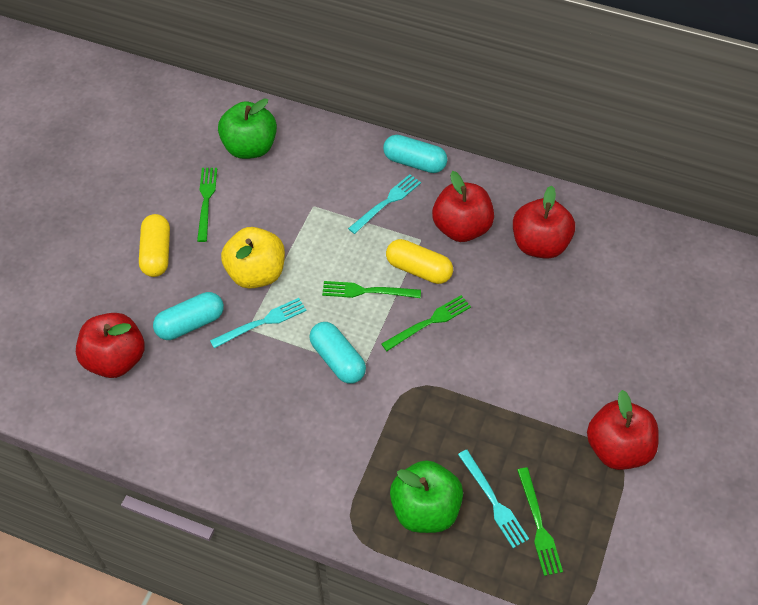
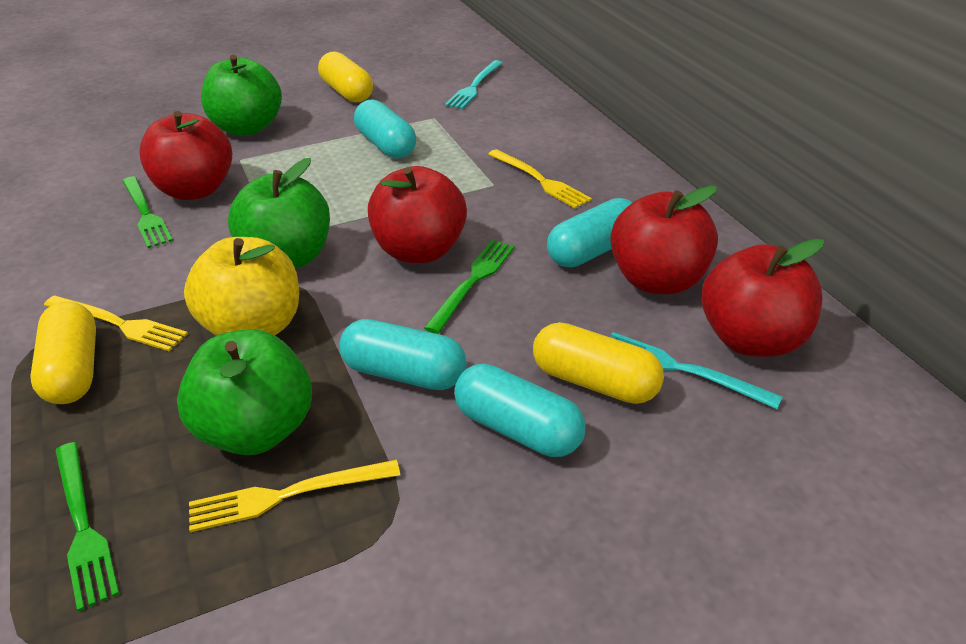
green apple: [218,98,277,159] [390,460,463,533] = 2 -> [177,329,312,455] [201,55,282,136] [228,158,330,269] = 3
green fork: [197,168,217,242] [322,281,421,298] [381,295,471,351] [517,467,563,576] = 4 -> [55,442,119,612] [123,176,173,248] [424,240,515,334] = 3
turquoise capsule: [153,292,224,340] [309,322,366,384] [383,135,447,173] = 3 -> [339,319,467,390] [354,99,416,159] [454,364,586,457] [547,198,632,267] = 4
turquoise fork: [210,298,306,348] [348,174,421,234] [458,449,529,548] = 3 -> [445,60,503,109] [611,332,783,409] = 2
yellow capsule: [139,214,170,277] [386,239,453,284] = 2 -> [30,301,96,404] [318,51,373,103] [533,322,664,404] = 3
yellow fork: none = 0 -> [44,295,188,351] [189,460,400,532] [488,149,592,208] = 3

